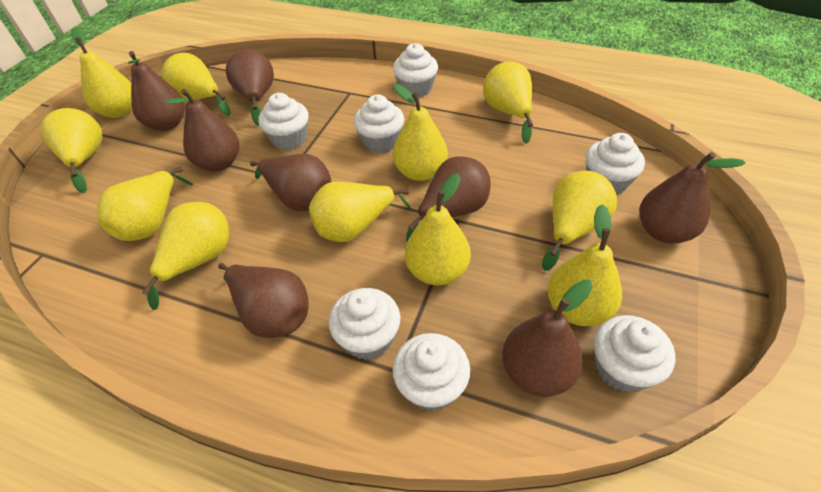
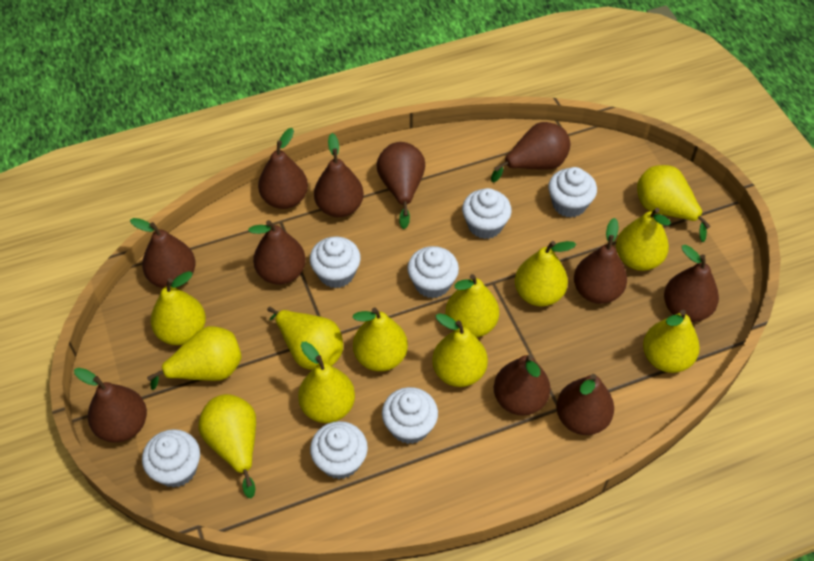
brown pear: [128,51,185,131] [164,89,239,171] [218,263,309,338] [226,49,274,126] [250,154,332,211] [406,156,490,242] [502,280,592,397] [639,152,746,243] = 8 -> [74,368,147,443] [130,218,195,288] [248,220,306,285] [258,128,308,209] [314,133,364,217] [376,142,425,229] [491,122,571,182] [494,354,550,416] [556,374,614,435] [574,218,627,304] [664,245,719,322] = 11
yellow pear: [41,108,102,193] [71,28,132,118] [97,167,193,241] [142,202,229,310] [161,53,230,116] [309,182,412,242] [393,84,448,181] [405,173,471,285] [483,62,533,144] [542,171,617,271] [547,204,622,326] = 11 -> [147,326,241,390] [151,271,206,345] [198,394,256,498] [267,307,343,370] [298,342,355,423] [353,308,408,371] [432,313,488,387] [446,274,499,337] [515,241,576,306] [616,208,671,271] [637,165,711,242] [643,310,700,373] = 12

